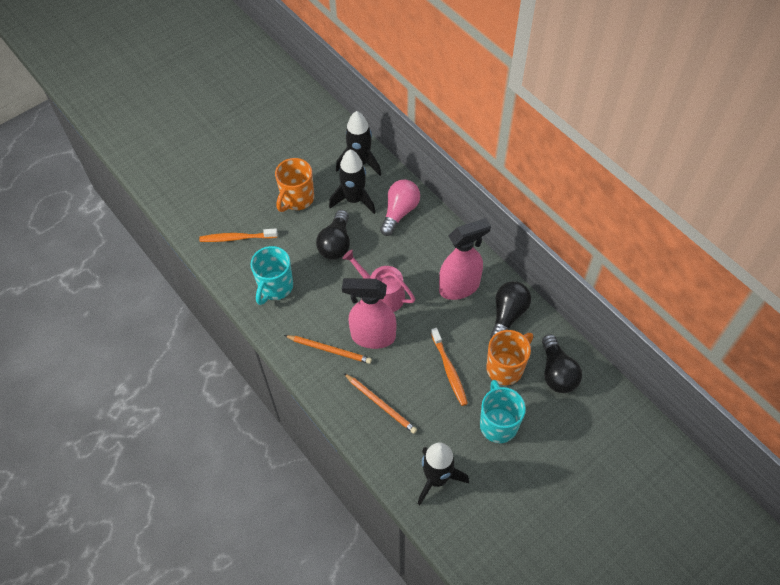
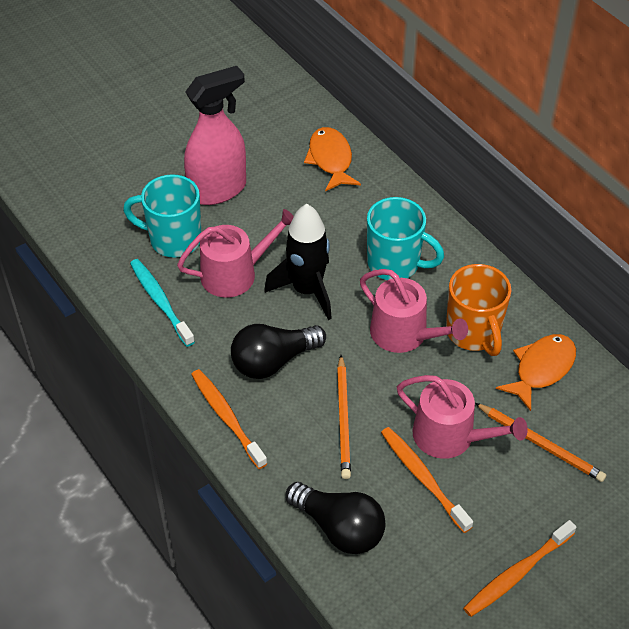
black light bulb: [316,210,350,260] [490,281,531,338] [542,334,582,393] = 3 -> [231,324,326,379] [286,482,386,554] = 2
black rocket: [329,150,376,214] [336,111,381,176] [418,442,469,505] = 3 -> [264,204,332,320] = 1
orange fish: none = 0 -> [304,127,361,191] [496,334,576,411] = 2
orange mug: [275,158,314,212] [487,330,533,385] = 2 -> [446,264,511,356] = 1
orange toothbrush: [199,229,278,242] [431,328,468,406] = 2 -> [191,369,267,469] [381,427,473,533] [463,520,576,617] = 3
pink light bulb: [380,179,420,236] = 1 -> none = 0
pink spray bottle: [342,278,396,349] [439,218,491,300] = 2 -> [184,66,246,205] = 1
pink watering can: [342,250,415,312] = 1 -> [177,209,294,298] [360,269,468,353] [397,375,528,459] = 3
turquoise toothbrush: none = 0 -> [130,259,195,347] = 1

